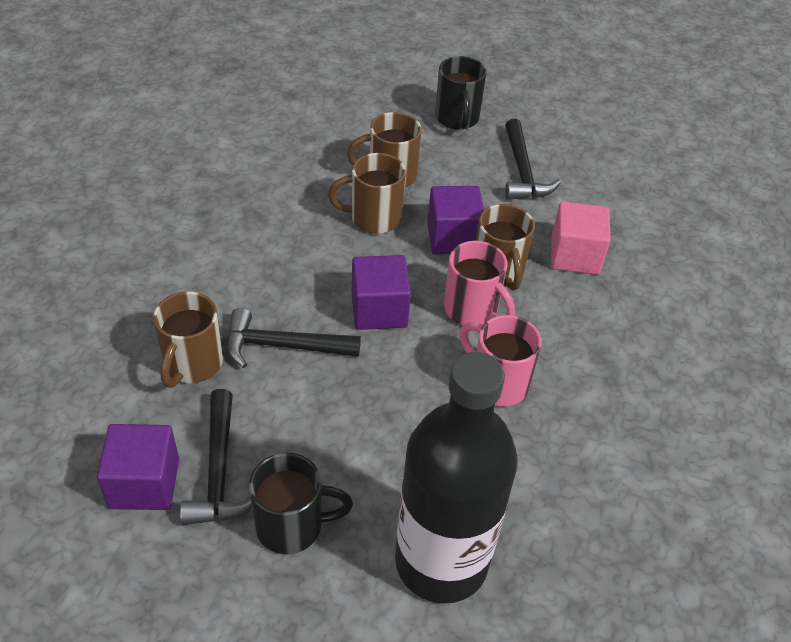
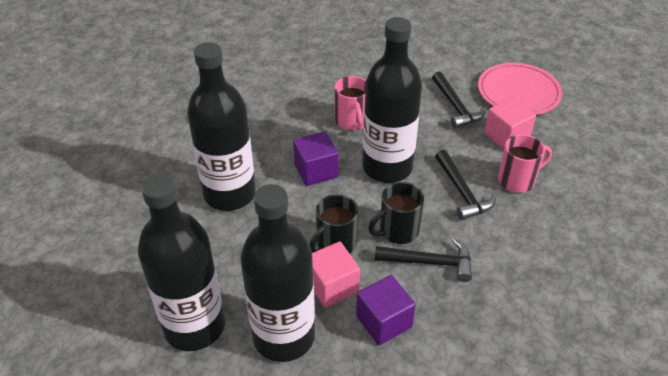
black bottle: [395,352,518,604] = 1 -> [138,174,225,351] [187,42,256,211] [240,184,315,362] [362,17,422,183] = 4
brown mug: [153,292,223,388] [328,153,406,234] [347,112,421,188] [476,204,535,290] = 4 -> none = 0
pink cube: [551,201,611,275] = 1 -> [312,242,360,308] [484,98,536,150] = 2
pink plate: none = 0 -> [478,63,562,115] = 1
purple cube: [97,424,179,510] [352,255,411,330] [427,186,484,254] = 3 -> [293,131,338,186] [356,275,416,345] = 2

